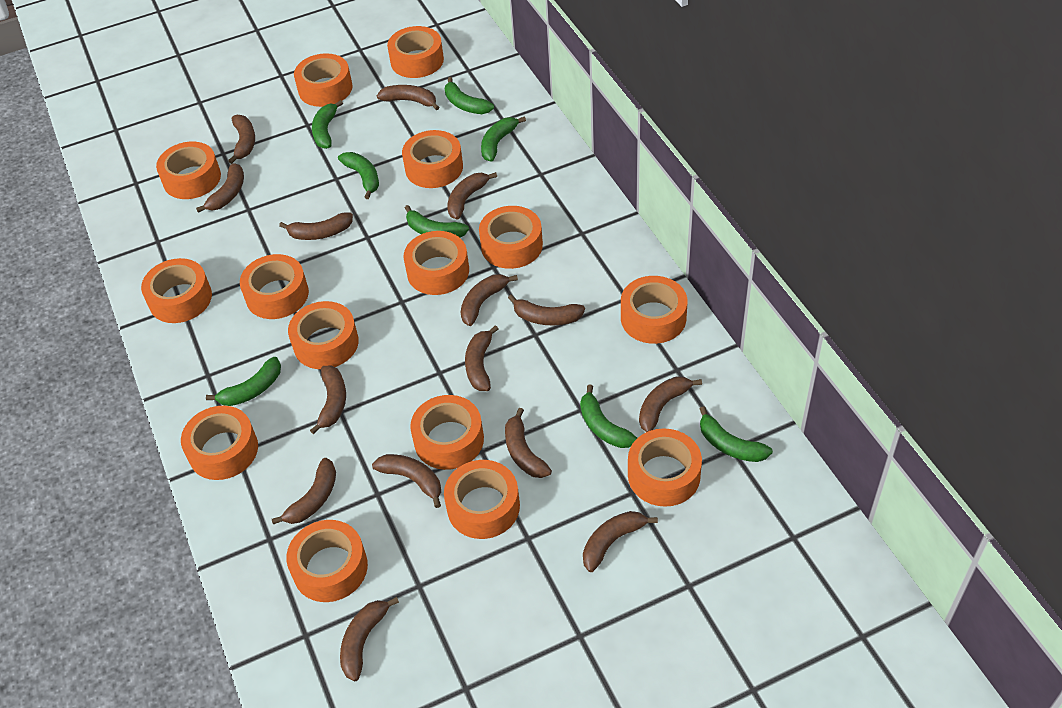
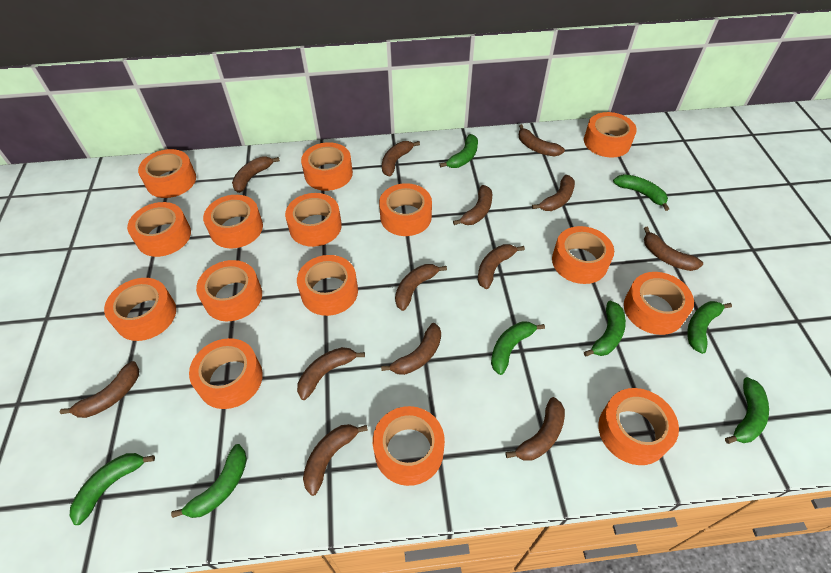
brown banana: [196,163,244,213] [228,115,255,164] [272,458,336,524] [279,212,353,240] [310,366,346,434] [340,597,399,681] [372,454,441,508] [377,85,439,110] [447,172,497,220] [460,274,518,326] [465,325,498,391] [505,408,552,478] [508,295,585,325] [583,511,658,572] [639,376,702,432] = 15 -> [60,361,139,418] [232,157,280,193] [297,347,365,400] [303,424,368,496] [381,323,441,375] [382,141,420,176] [395,264,447,311] [453,185,492,225] [478,244,525,289] [505,397,565,461] [519,124,565,156] [532,175,575,211] [644,227,703,271] = 13

